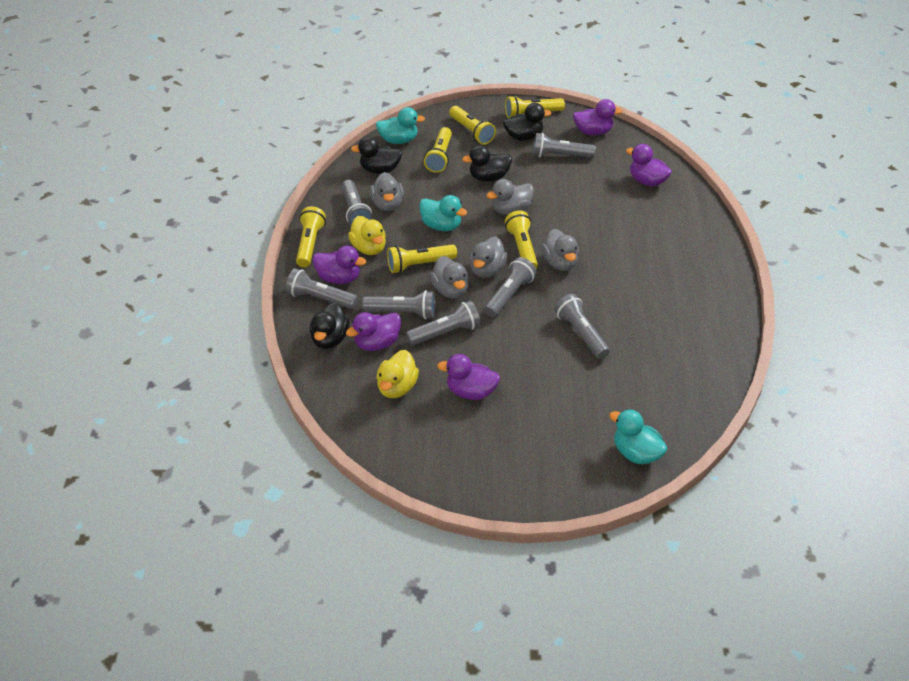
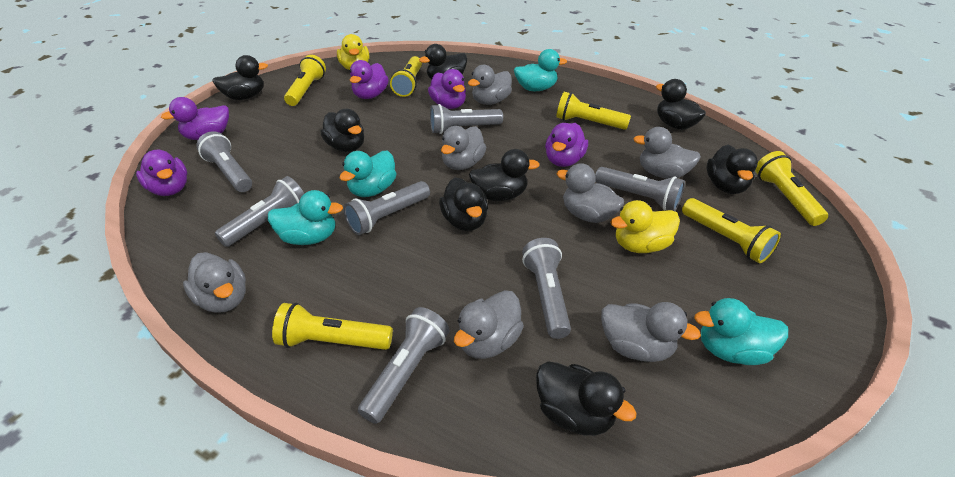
black duck: [310,302,350,349] [351,136,402,174] [462,145,512,181] [503,103,552,141] = 4 -> [212,55,268,100] [320,109,364,152] [419,44,467,80] [439,177,488,231] [469,149,540,201] [536,361,637,436] [656,79,706,130] [707,145,758,194] = 8
grey duck: [370,172,404,211] [430,256,469,299] [469,236,507,278] [486,179,534,215] [541,229,579,271] = 5 -> [183,252,246,313] [441,126,487,170] [454,290,524,359] [468,65,512,105] [557,163,624,223] [601,302,701,362] [633,127,701,179] = 7
turquoise duck: [376,107,425,144] [419,195,467,231] [609,409,667,464] = 3 -> [268,190,343,245] [340,151,396,197] [514,49,567,91] [694,298,788,365] = 4

